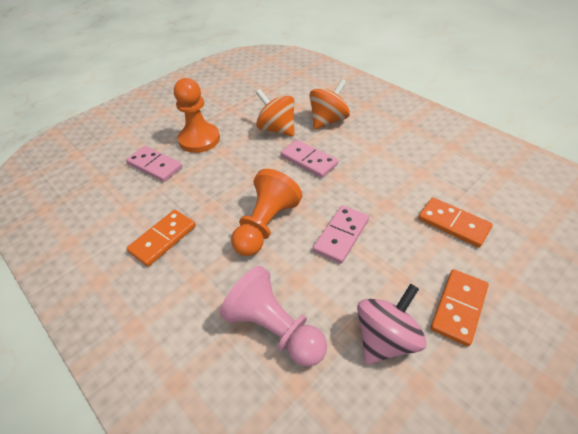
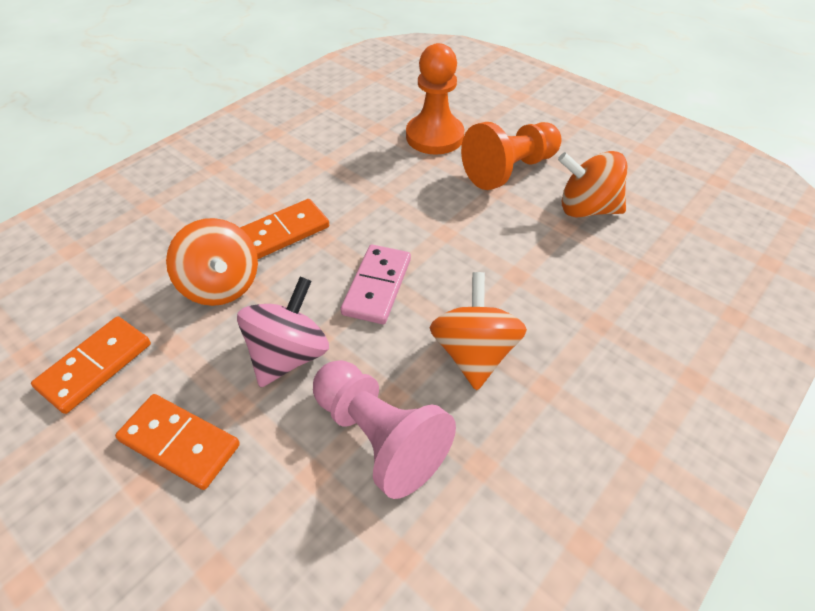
orange spinning top: [256,89,294,137] [309,79,350,130] = 2 -> [166,218,258,306] [430,272,527,390] [558,151,628,218] = 3
pink domino: [126,146,182,182] [281,140,338,178] [313,205,369,264] = 3 -> [340,245,411,324] = 1

